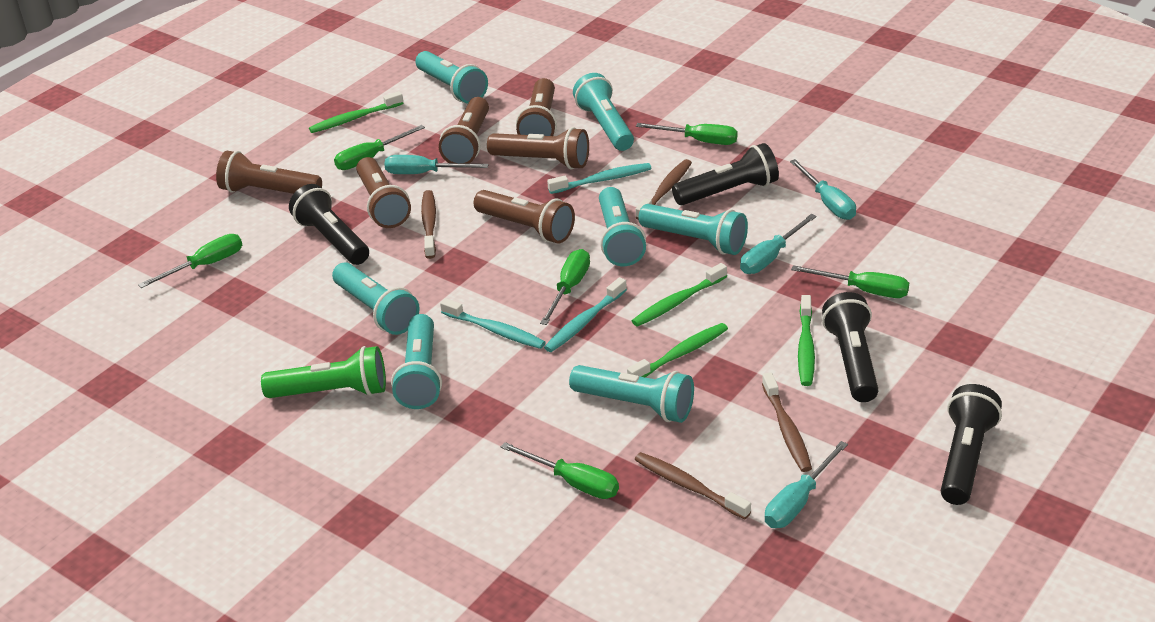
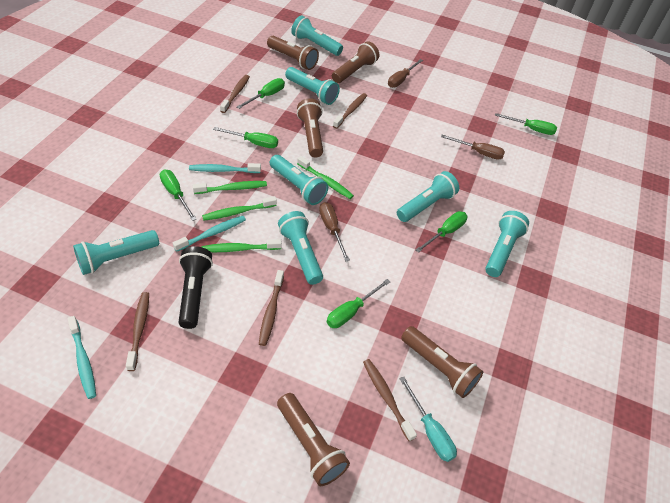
black flashlight: [289,184,369,265] [672,143,779,205] [822,292,879,402] [941,384,1002,505] = 4 -> [179,246,213,329] = 1
brown flashlight: [216,151,322,194] [356,157,411,228] [439,97,489,164] [473,190,575,243] [487,127,589,169] [516,78,557,136] = 6 -> [267,36,319,70] [277,393,350,486] [297,98,323,158] [332,41,379,83] [401,326,483,398] = 5
brown screwdriver: none = 0 -> [319,202,350,262] [388,59,423,88] [441,135,505,160] = 3
brown toothbrush: [421,190,436,259] [635,159,692,220] [635,452,751,519] [762,372,812,472] = 4 -> [126,292,149,371] [220,75,250,113] [259,270,284,346] [333,93,367,129] [363,359,417,441] = 5
green flashlight: [261,346,386,398] = 1 -> none = 0
turquoise screwdriver: [384,155,489,174] [740,214,817,274] [765,441,848,528] [790,159,856,220] = 4 -> [399,377,457,462] = 1

